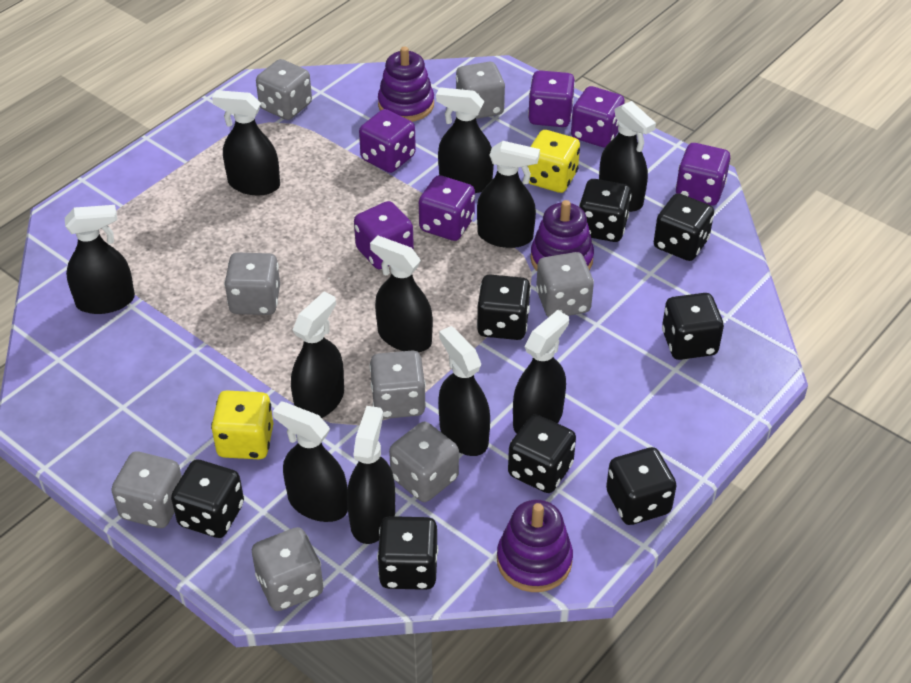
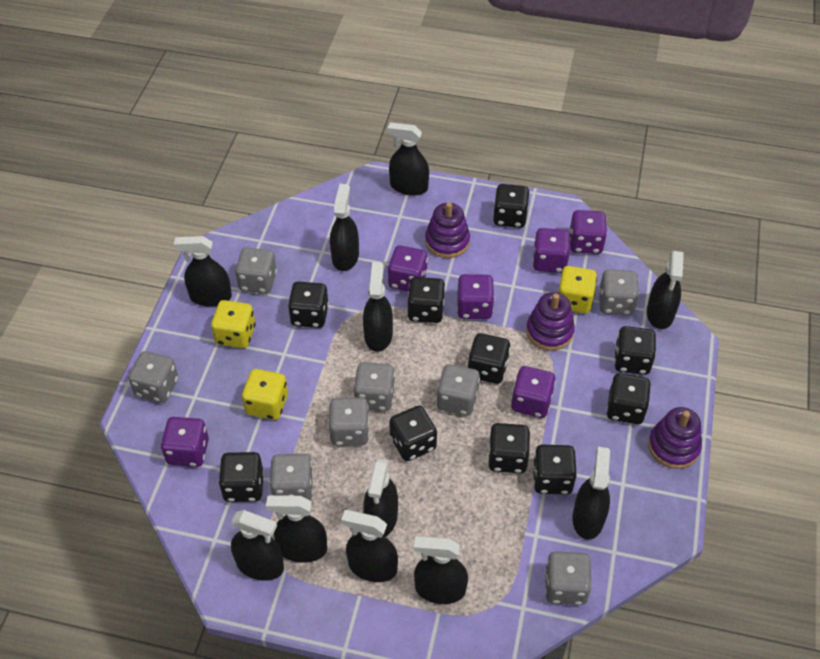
black dice: [171,459,244,538] [377,516,438,590] [477,275,531,340] [508,414,576,493] [579,179,631,242] [606,447,677,525] [654,193,714,261] [662,293,724,360] = 8 -> [219,452,264,502] [288,282,329,328] [389,405,437,461] [407,277,445,323] [468,333,510,384] [488,423,530,473] [493,184,529,228] [533,445,577,494] [606,373,651,424] [614,326,656,375] = 10
yellow dice: [211,391,273,459] [528,130,580,193] = 2 -> [211,300,255,348] [242,369,288,420] [558,266,597,313] = 3

